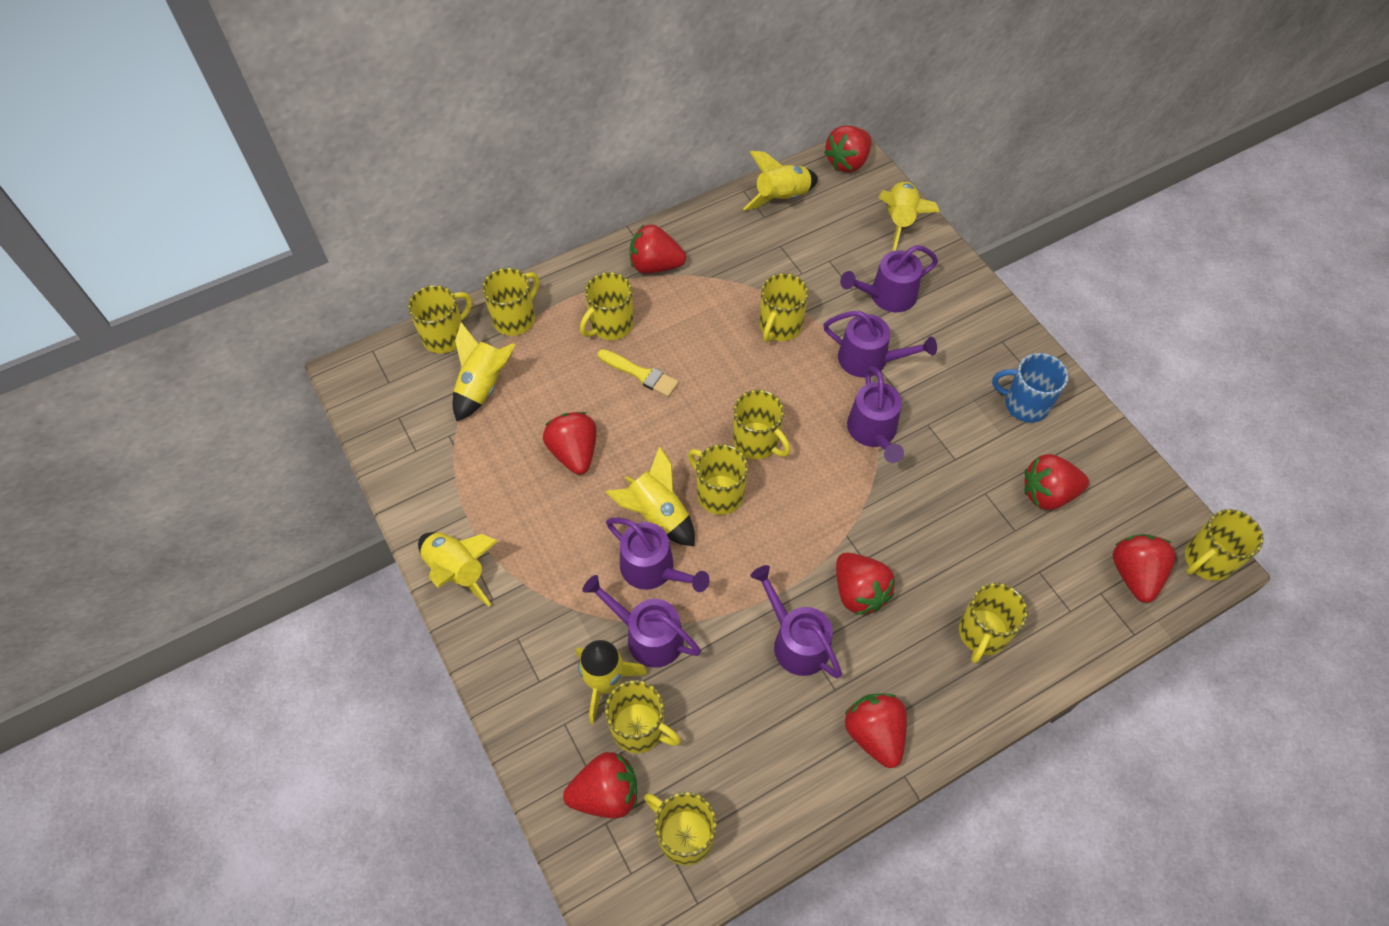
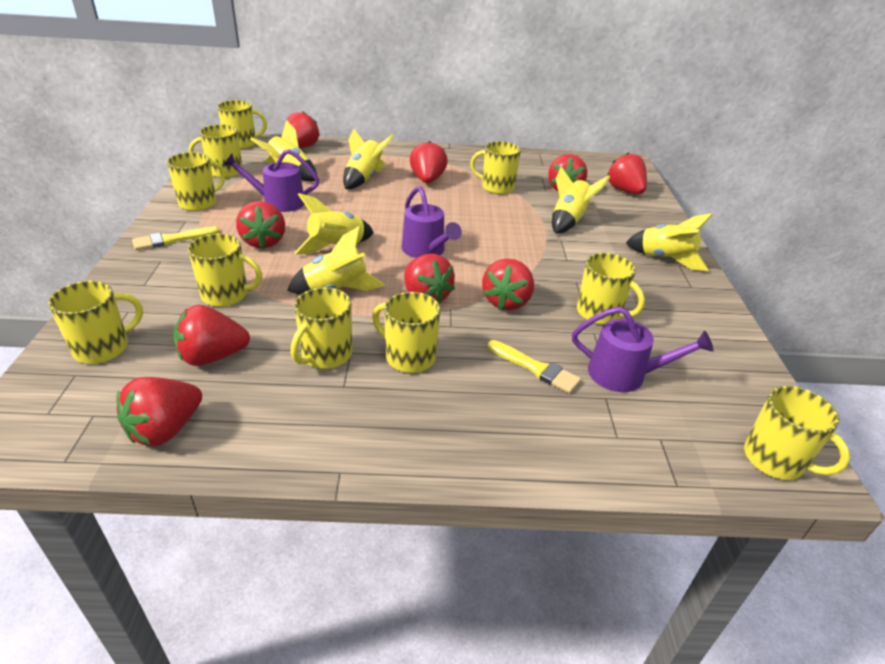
blue mug: [992,353,1068,423] = 1 -> none = 0
purple watering can: [582,575,701,668] [606,518,710,592] [750,565,842,678] [823,311,937,378] [840,245,938,312] [847,366,904,463] = 6 -> [223,149,319,212] [402,186,462,258] [572,307,714,392] = 3
red strawberry: [543,412,597,475] [563,752,637,818] [630,225,686,274] [824,126,872,172] [836,553,895,615] [845,694,907,768] [1024,454,1089,510] [1113,534,1176,603] = 8 -> [116,377,202,446] [173,305,250,366] [236,201,285,249] [287,111,320,149] [404,254,455,304] [410,141,448,183] [482,259,534,310] [548,154,587,191] [607,153,647,194] = 9
yellow brush: [598,349,679,397] = 1 -> [132,226,219,250] [488,340,581,393] = 2

